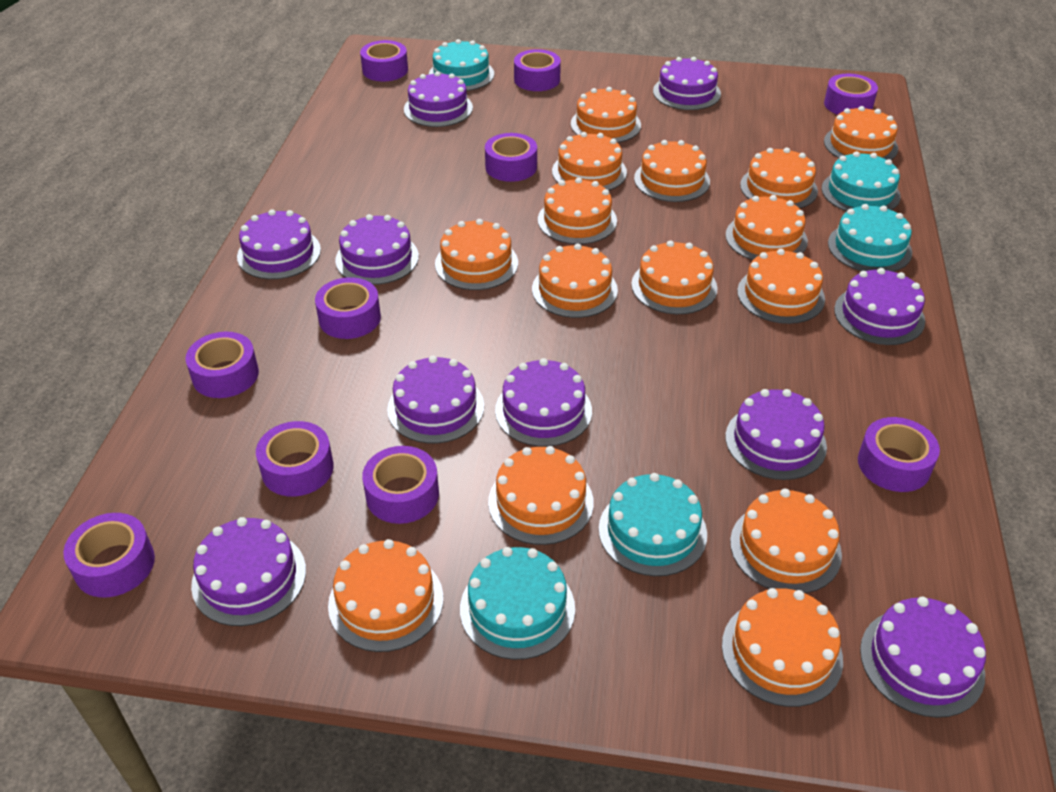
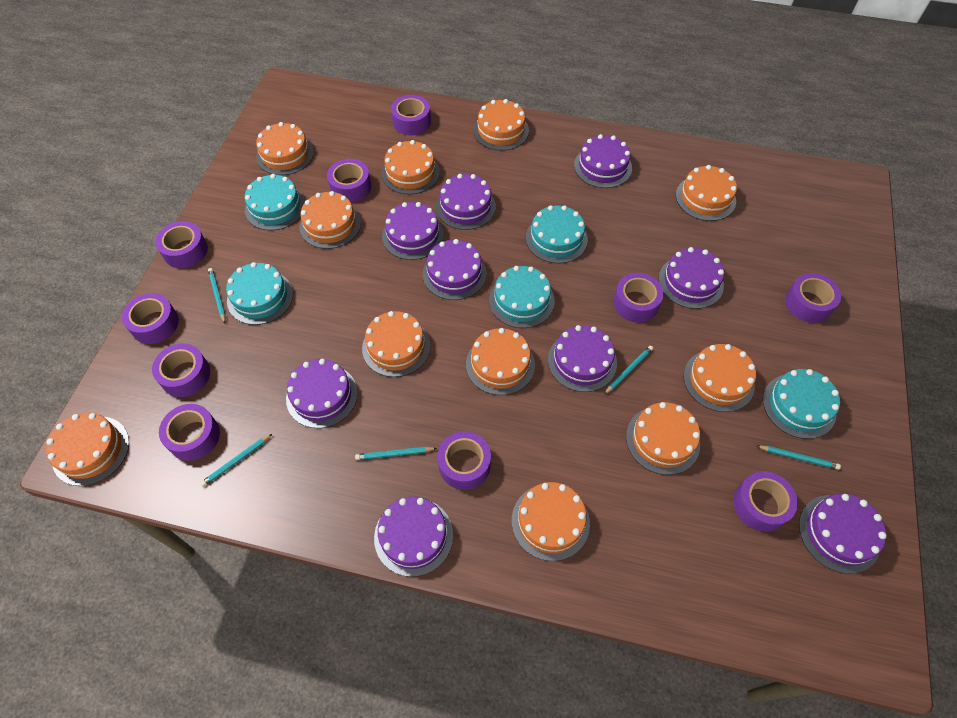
orange cake: [328,539,443,652] [435,219,518,290] [488,446,594,545] [532,243,618,318] [538,177,617,244] [552,132,627,191] [571,87,641,143] [631,240,717,314] [634,140,710,202] [722,588,843,707] [725,195,808,260] [730,489,842,594] [737,249,825,324] [740,147,818,209] [824,106,898,160] = 15 -> [46,413,129,486] [256,122,314,175] [299,191,361,249] [362,311,430,377] [382,140,440,194] [466,328,535,395] [473,99,529,151] [512,482,590,561] [626,402,700,475] [676,165,737,221] [684,344,756,412] = 11
purple cake: [191,517,306,626] [237,209,321,279] [335,214,419,285] [387,356,484,444] [404,71,473,127] [495,358,592,447] [653,57,721,110] [725,389,827,480] [834,268,925,345] [860,596,986,718] = 10 -> [286,359,358,428] [374,496,453,577] [382,202,444,260] [423,239,486,300] [436,174,496,230] [548,325,617,392] [574,134,632,188] [659,247,724,309] [799,494,887,574] = 9
turquoise pencil: none = 0 -> [200,434,272,487] [208,268,225,323] [355,447,437,460] [604,346,653,395] [757,445,841,470] = 5

